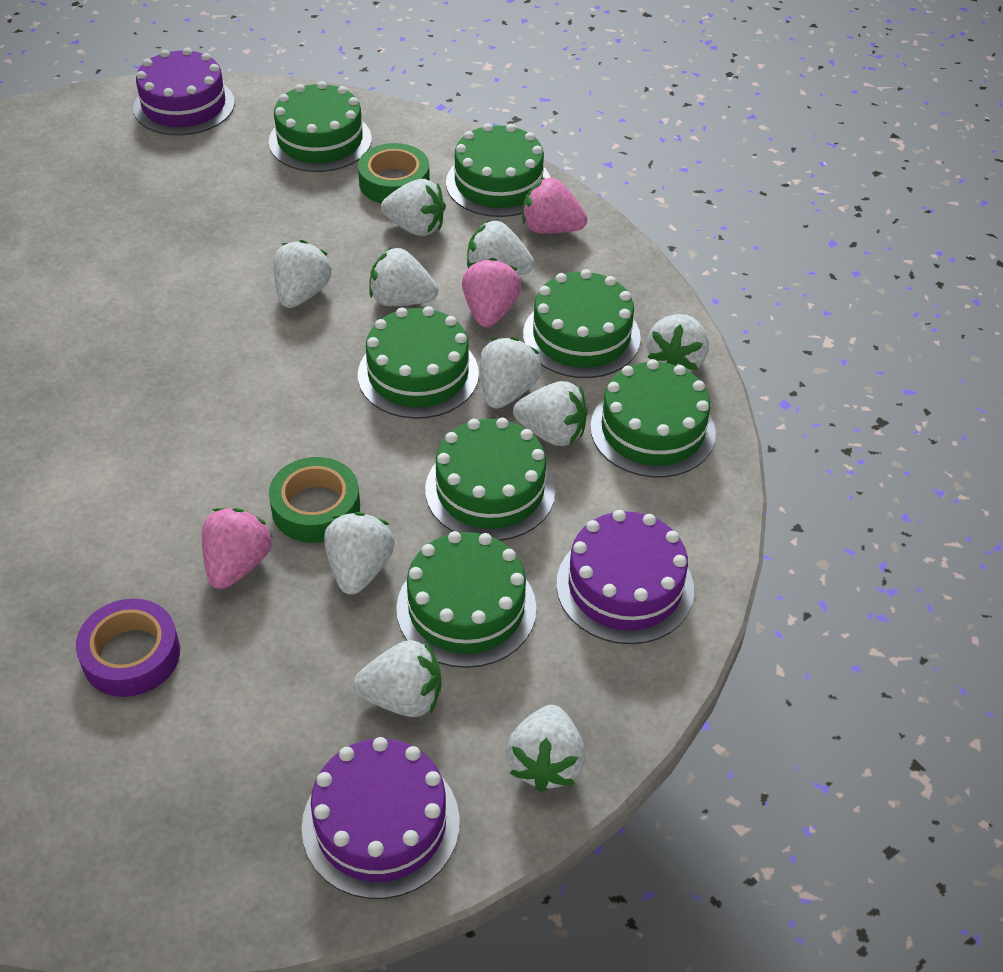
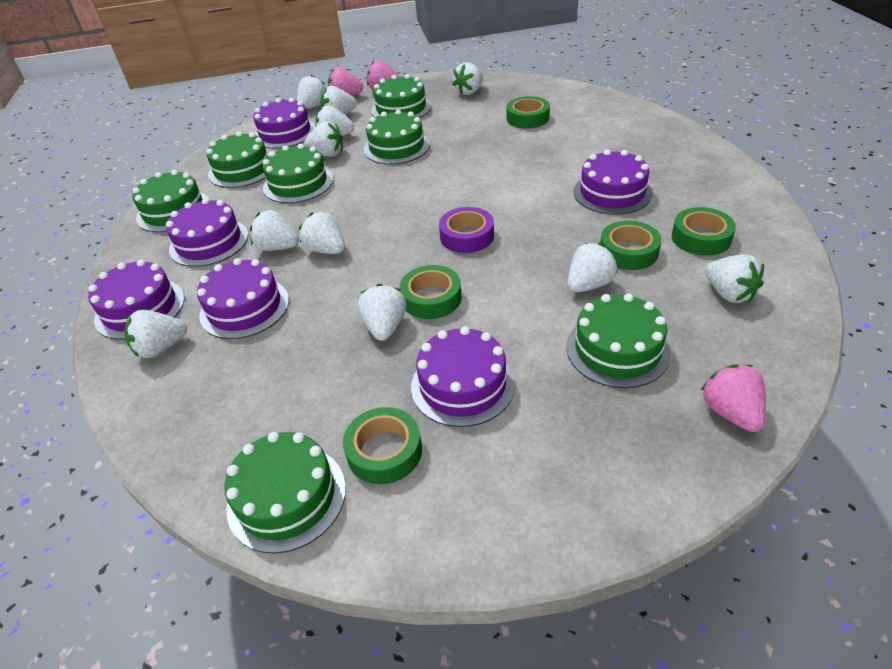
green tape: [269,457,360,543] [358,143,430,203] = 2 -> [343,407,422,484] [400,265,462,319] [506,96,550,129] [600,221,661,270] [672,207,736,256] = 5
purple cake: [133,47,235,135] [302,737,460,899] [556,510,694,644] = 3 -> [88,259,185,340] [166,198,248,267] [197,258,289,339] [253,98,316,149] [411,326,515,427] [573,149,652,215] = 6
white strawberry: [273,240,332,308] [324,512,395,595] [353,640,441,717] [369,247,438,306] [381,179,446,236] [467,220,534,275] [480,337,541,409] [506,705,585,792] [513,381,588,446] [647,314,709,372] = 10 -> [124,310,187,358] [250,210,299,251] [297,75,326,109] [299,212,345,254] [304,122,343,157] [315,105,354,136] [320,86,357,115] [358,284,406,341] [452,63,483,95] [568,243,618,292] [705,254,764,303] = 11

